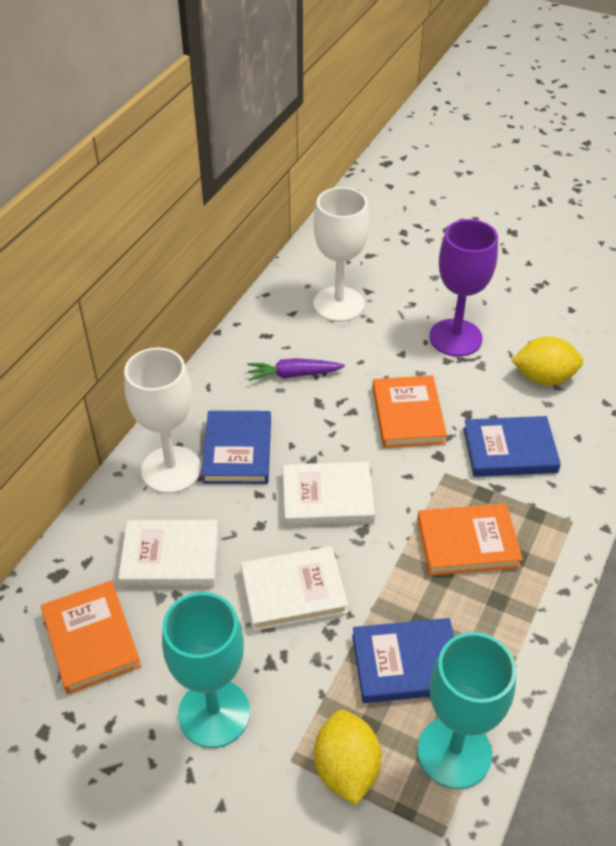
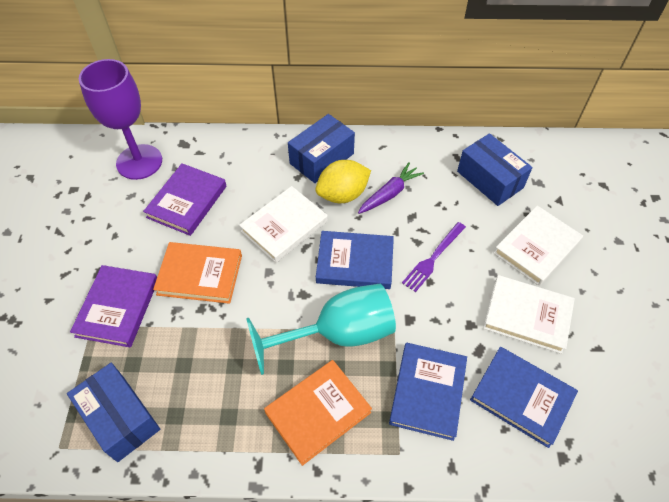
blue box: none = 0 -> [67,363,160,462] [288,114,355,183] [457,133,533,206] = 3
orange book: [41,580,141,694] [372,375,447,448] [417,504,523,576] = 3 -> [153,242,242,304] [264,360,372,466] = 2
purple book: none = 0 -> [70,265,157,348] [143,163,226,236] = 2
purple fork: none = 0 -> [402,222,466,292] = 1
turquoise goblet: [162,592,250,748] [418,632,516,789] = 2 -> [246,284,396,375] = 1
white goblet: [124,347,201,494] [313,187,369,322] = 2 -> none = 0
yellow lemon: [314,710,381,806] [511,336,583,386] = 2 -> [315,160,371,203] = 1

